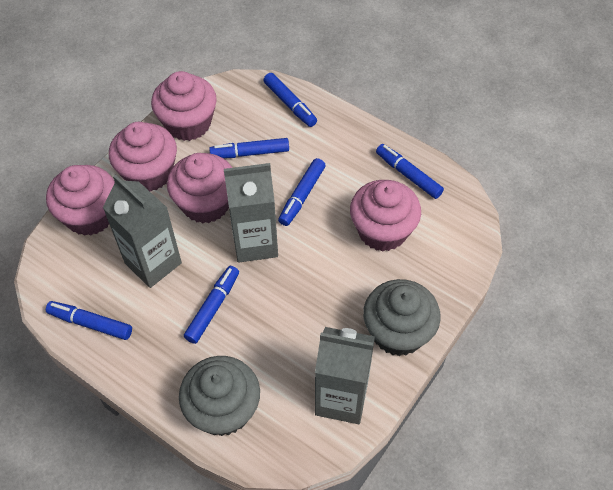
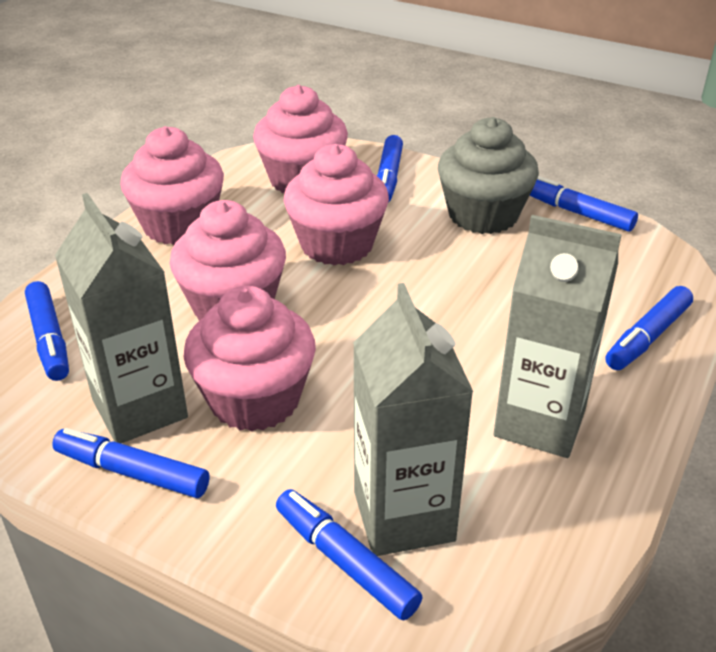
grey cupcake: [179,356,260,436] [363,279,441,356] = 2 -> [438,117,539,234] = 1

